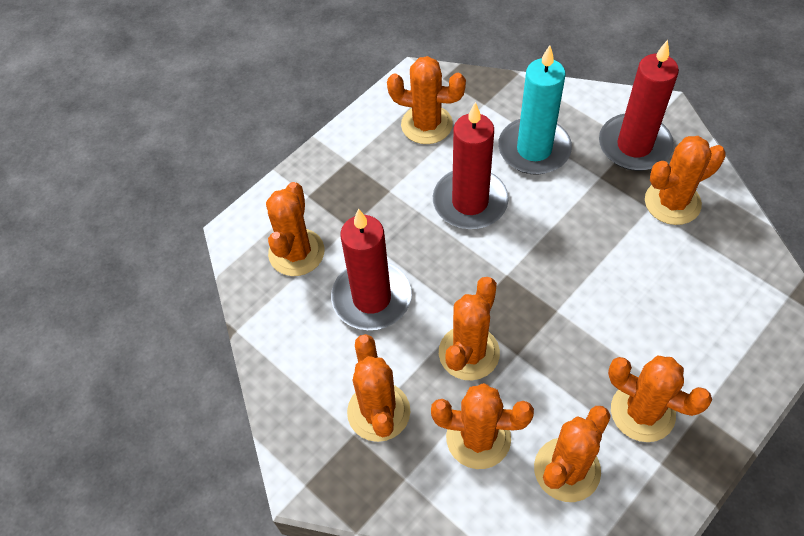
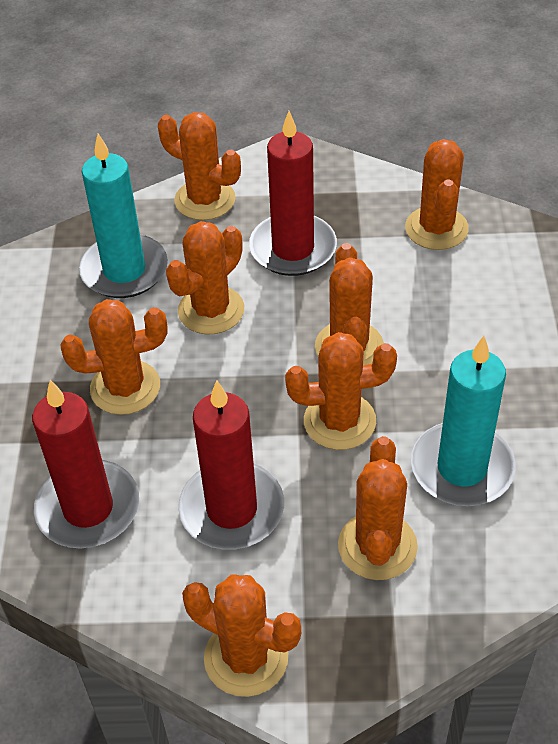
turquoise candle: [498,45,572,175] = 1 -> [79,134,168,298] [411,336,516,506] = 2

